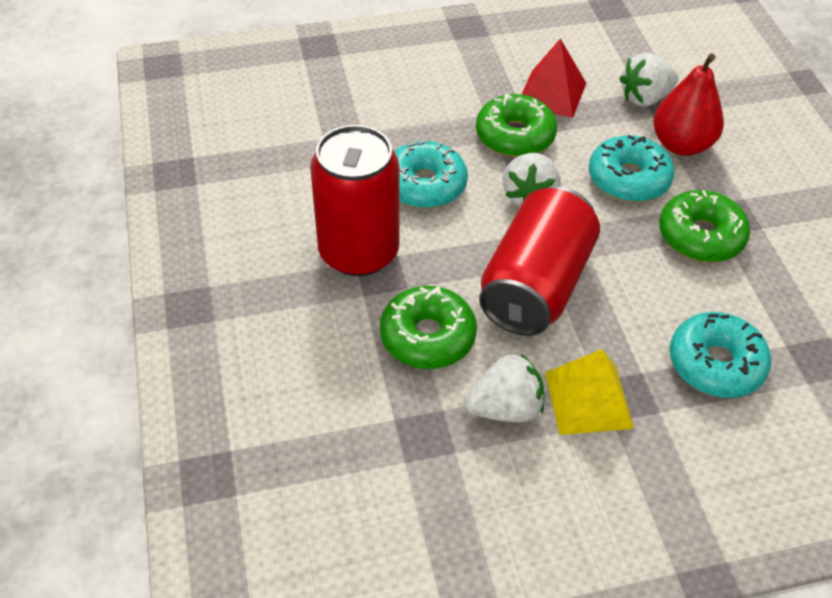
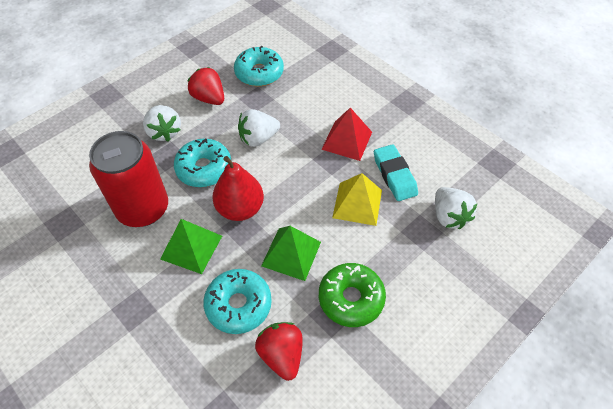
green donut: [380,286,477,369] [476,93,557,157] [659,190,750,262] = 3 -> [319,263,386,327] = 1
green pyramid: none = 0 -> [160,219,222,274] [261,226,321,281] = 2
red can: [310,125,400,276] [479,186,600,336] = 2 -> [89,131,168,227] = 1
red strawberry: none = 0 -> [188,67,224,105] [255,322,303,381] = 2
turquoise eraser: none = 0 -> [374,144,418,201] = 1

